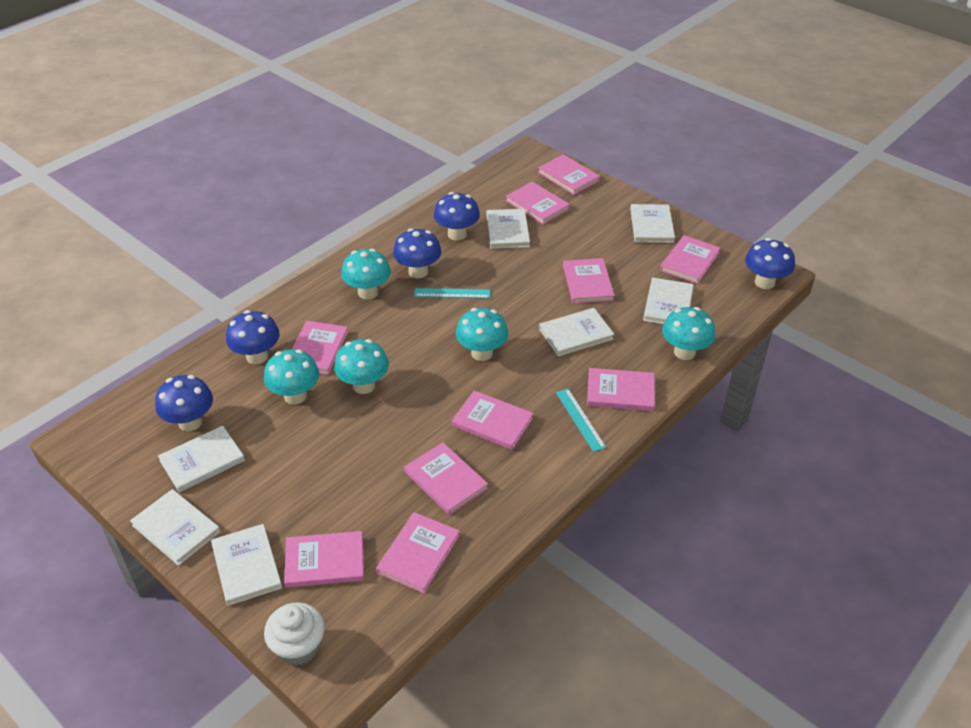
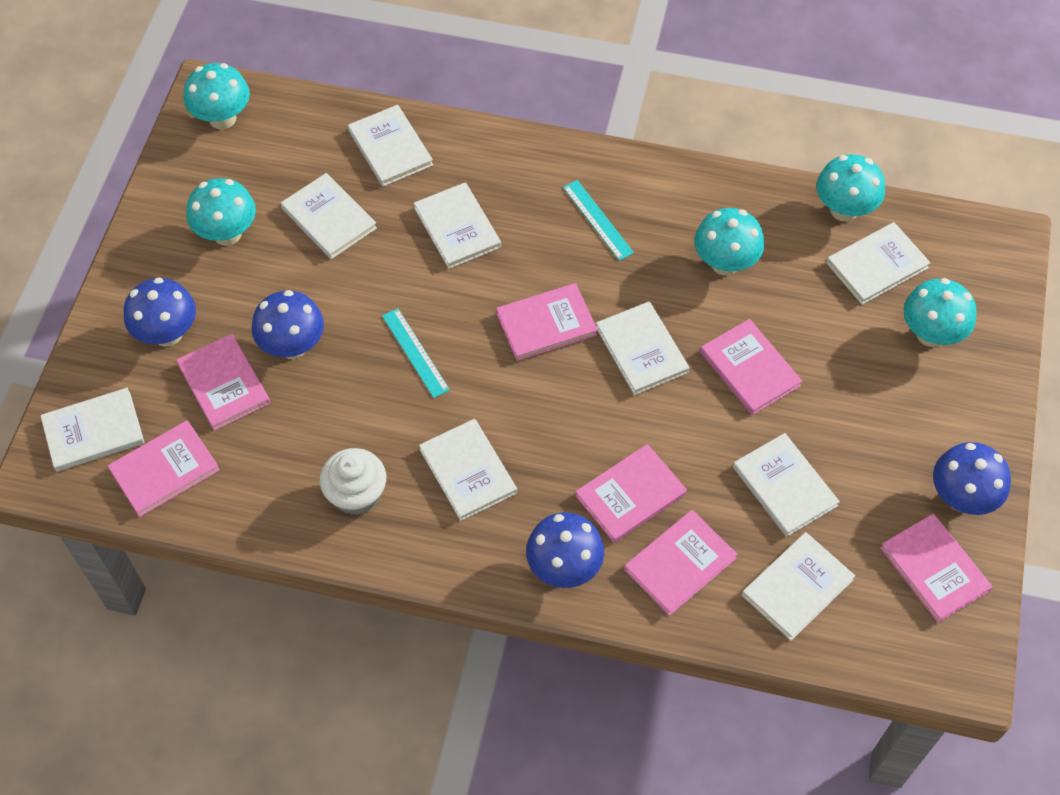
blue mushroom: [155,375,213,431] [226,310,280,364] [393,228,441,278] [434,192,480,240] [745,238,795,289] = 5 -> [124,277,196,347] [252,290,324,359] [526,512,604,588] [933,442,1011,515] = 4
pink book: [284,531,364,588] [292,321,348,375] [376,512,460,594] [404,442,488,515] [452,391,534,450] [505,181,570,224] [538,154,600,195] [563,258,615,304] [587,368,655,411] [660,235,720,284] = 10 -> [108,420,220,517] [176,334,270,431] [496,283,598,361] [575,444,687,543] [624,510,738,616] [700,319,803,415] [880,513,992,623] = 7
white book: [130,489,220,566] [158,426,245,492] [211,524,282,606] [486,209,530,249] [539,308,614,356] [630,204,675,243] [643,277,694,324] = 7 -> [40,388,145,471] [281,173,377,259] [348,105,433,187] [414,182,501,269] [419,419,517,521] [596,301,689,395] [733,433,840,537] [742,532,855,641] [826,222,931,305] = 9

